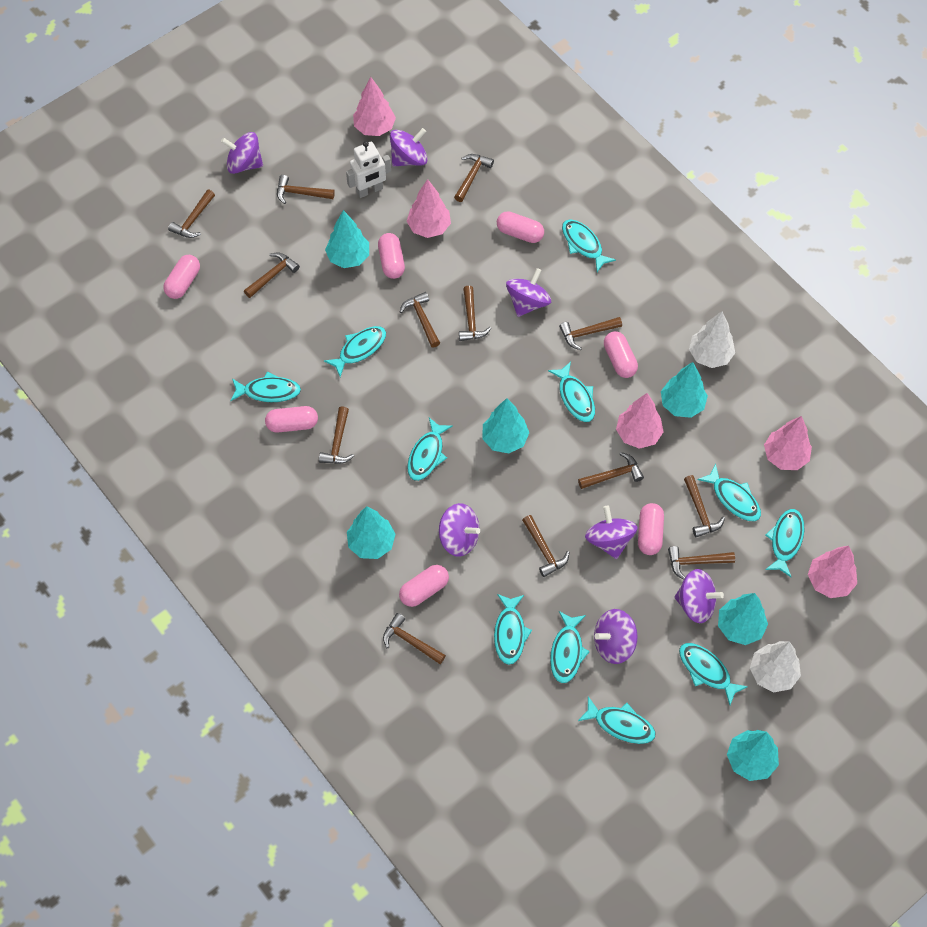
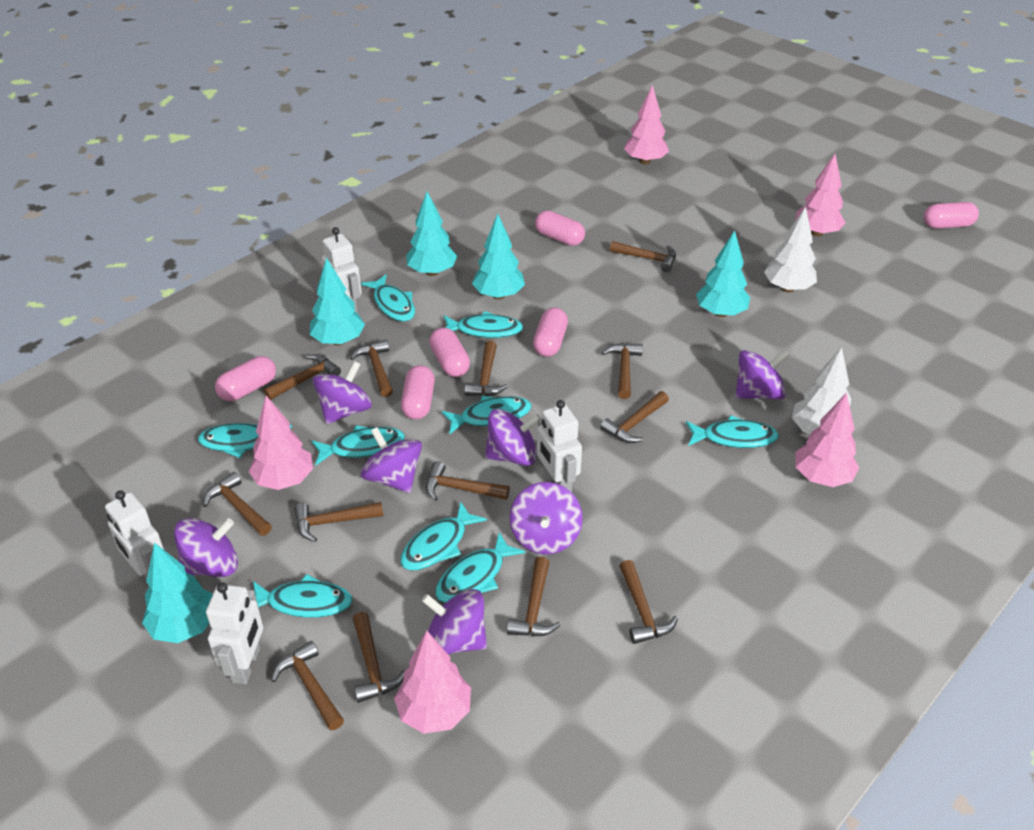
pink capsule: [164,255,200,299] [265,406,318,432] [378,233,405,279] [399,565,449,607] [497,211,544,243] [604,331,638,378] [638,503,664,555] = 7 -> [215,356,276,401] [401,365,435,419] [429,327,470,377] [533,308,568,357] [535,211,585,246] [924,202,979,229] = 6
turquoise fish: [230,372,301,402] [324,326,386,377] [407,418,453,481] [494,594,532,665] [548,362,595,422] [550,611,590,683] [562,219,616,272] [578,696,655,744] [679,643,748,705] [697,464,761,521] [765,509,804,577] = 11 -> [198,423,292,458] [253,574,352,618] [312,425,405,465] [361,274,415,322] [400,501,487,570] [435,532,525,603] [441,396,532,435] [444,311,523,338] [686,415,779,448] = 9
turquoise tree: [325,210,369,268] [347,506,396,559] [482,398,529,453] [661,362,708,418] [718,593,768,645] [727,730,779,781] = 6 -> [142,543,213,643] [310,257,365,346] [406,192,457,276] [472,213,525,300] [696,230,750,317] = 5
white robot: [346,141,391,198] = 1 -> [105,490,164,580] [206,582,263,684] [322,227,362,313] [537,400,582,492] = 4

